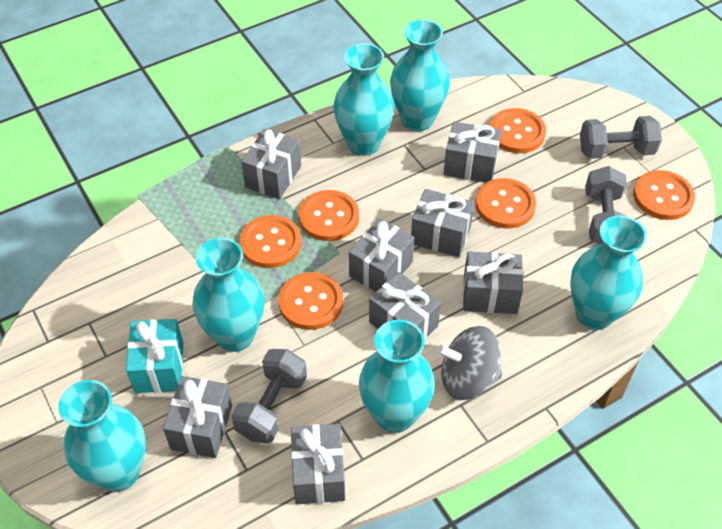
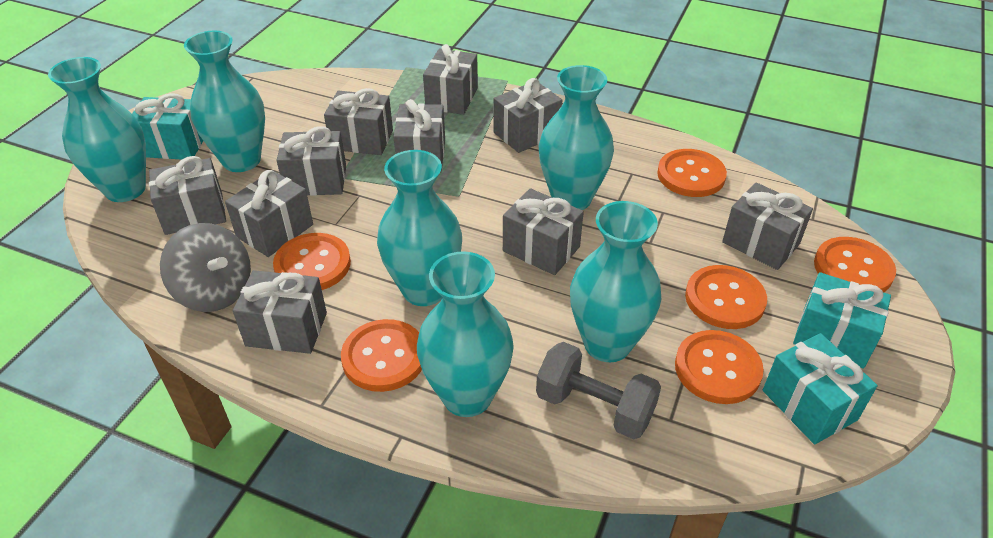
grey dumbbell: [231,349,307,443] [580,116,662,159] [585,166,627,244] = 3 -> [536,342,661,440] = 1
grey gift: [163,376,232,458] [241,129,301,199] [291,424,345,504] [349,218,415,292] [369,272,441,339] [411,189,474,257] [443,121,502,183] [463,251,523,314] = 8 -> [149,156,226,235] [225,170,313,257] [233,270,327,354] [276,126,346,196] [324,88,393,155] [393,99,445,172] [423,44,478,115] [493,78,562,153] [503,188,584,275] [722,182,813,270] = 10
turquoise gift: [126,319,183,393] = 1 -> [132,93,203,160] [763,333,878,444] [793,272,891,369] = 3

